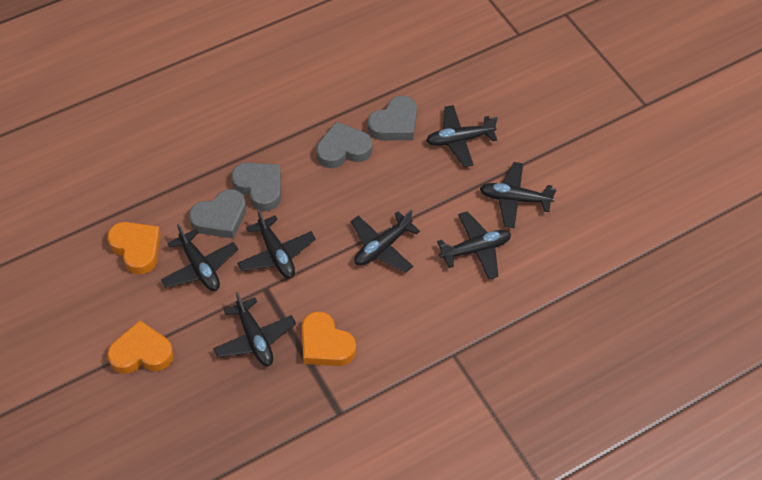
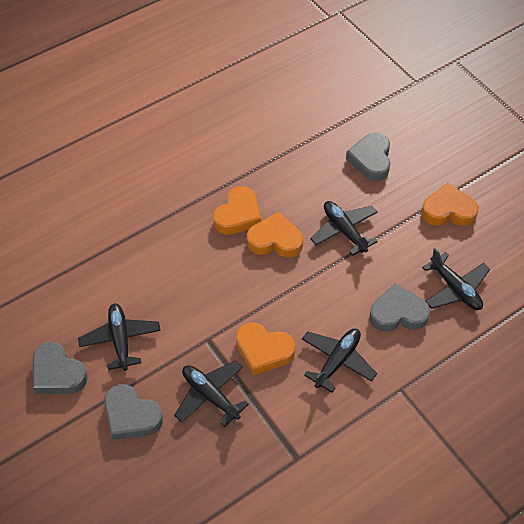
black plane: [161,224,238,291] [213,292,296,366] [237,209,316,278] [351,209,420,273] [426,105,498,167] [437,211,511,280] [480,162,556,228] = 7 -> [78,303,161,371] [174,360,249,427] [302,329,377,393] [310,201,377,256] [422,248,490,310] = 5
orange heart: [107,222,161,275] [107,320,174,374] [302,311,356,366] = 3 -> [213,186,261,235] [236,322,295,375] [247,212,303,257] [421,183,479,226] = 4

